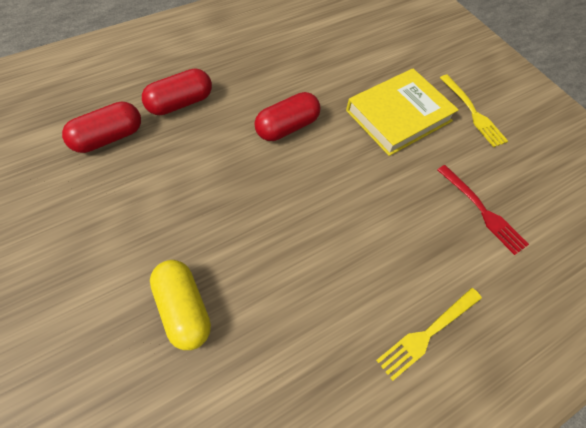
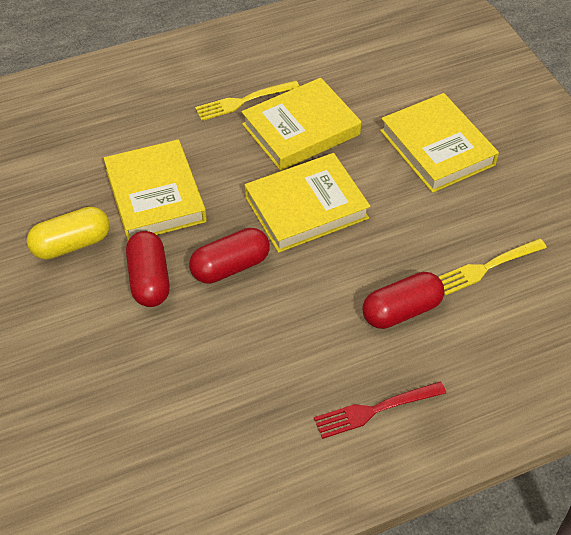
yellow book: [346,69,459,156] = 1 -> [104,140,207,241] [242,78,361,171] [245,153,370,253] [380,93,499,193] = 4

